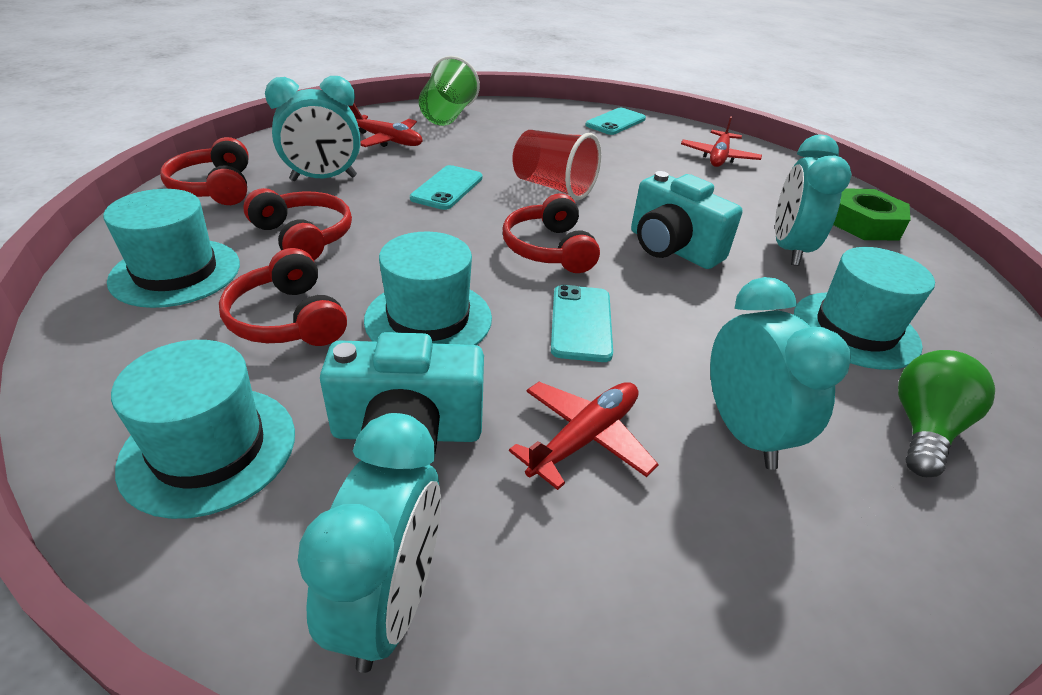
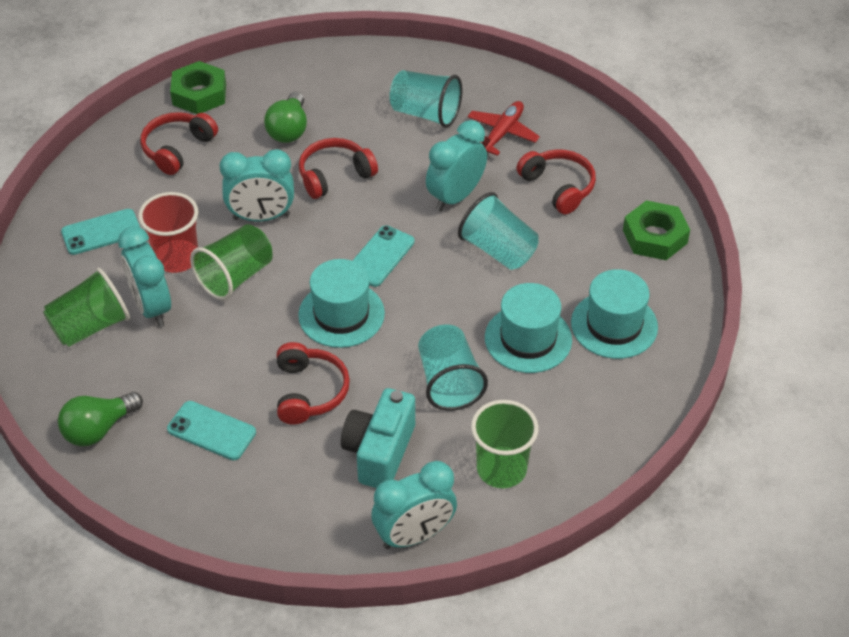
green cup: [419,56,480,126] = 1 -> [43,268,130,347] [190,224,273,300] [471,400,539,488] = 3
green light bulb: [898,350,995,477] = 1 -> [58,392,143,446] [264,92,307,143] = 2
green nut: [833,188,911,240] = 1 -> [170,61,226,114] [623,200,690,260] = 2
red plane: [349,103,422,147] [509,382,659,490] [681,116,762,167] = 3 -> [467,101,540,156] = 1
turquoise camera: [320,332,484,453] [631,171,742,269] = 2 -> [341,388,415,488] = 1
turquoise cup: none = 0 -> [389,70,462,128] [418,324,488,411] [458,192,539,270] = 3
turquoise hat: [103,189,240,308] [111,340,295,519] [364,232,492,345] [794,247,935,370] = 4 -> [298,259,385,348] [485,283,572,373] [571,269,658,359] = 3

